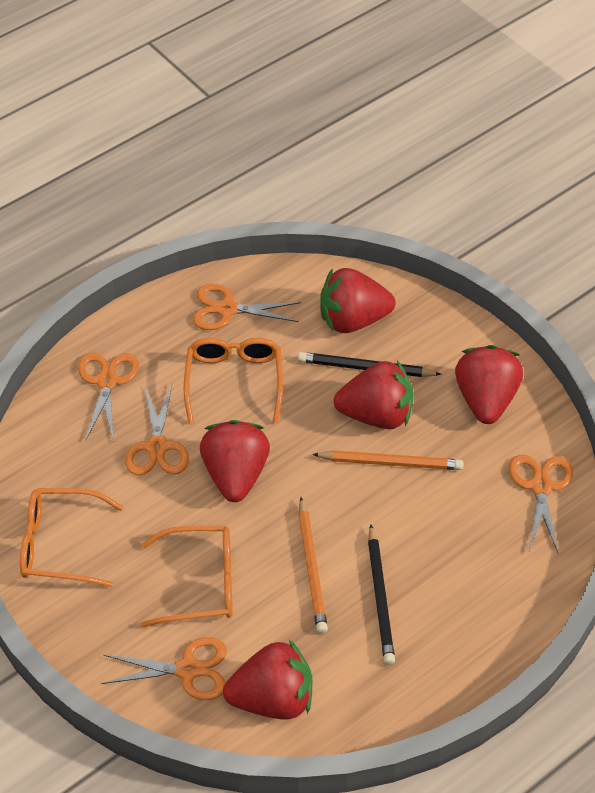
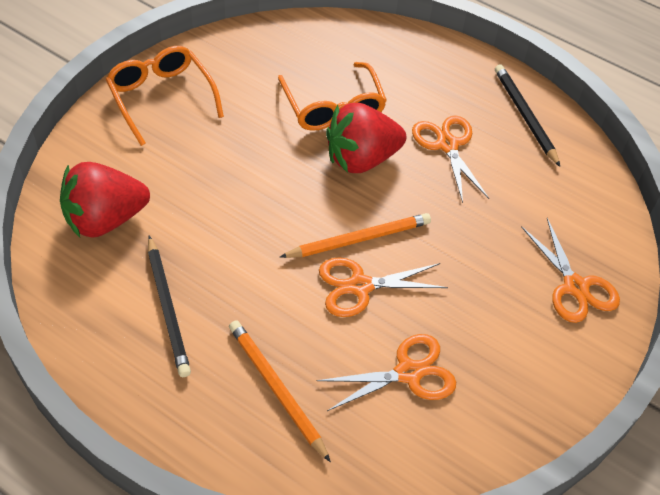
orange glasses: [20,488,123,587] [141,526,233,627] [184,338,283,424] = 3 -> [106,46,224,146] [278,62,387,131] = 2
orange scissors: [78,353,139,442] [102,637,227,700] [125,385,189,475] [193,284,301,330] [509,455,573,553] = 5 -> [317,334,456,411] [319,257,448,317] [412,115,489,203] [521,218,620,323] = 4
red strawberry: [200,420,270,502] [223,640,312,719] [320,268,396,333] [334,360,414,429] [455,345,523,424] = 5 -> [60,162,150,238] [326,103,406,173] = 2

